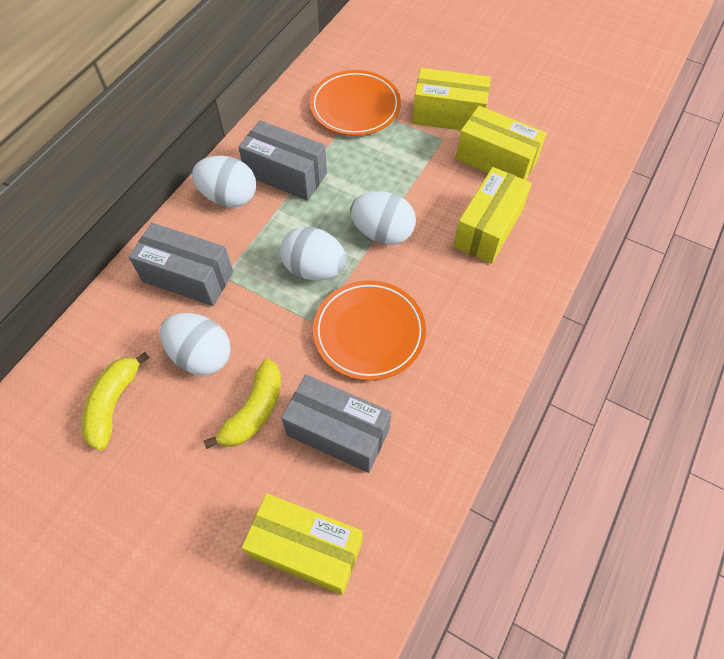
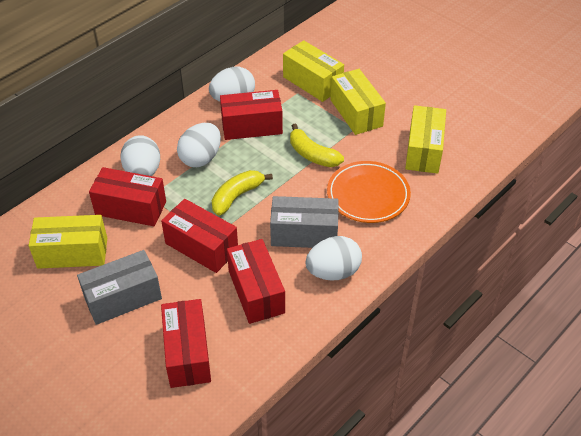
grey box: [129,223,233,306] [239,120,327,201] [281,375,391,473] = 3 -> [77,250,162,325] [270,196,339,248] = 2
orange plate: [310,70,401,136] [313,280,426,381] = 2 -> [327,161,411,223] = 1
red box: none = 0 -> [89,167,166,226] [161,199,238,273] [161,299,211,388] [220,90,283,140] [227,239,285,324] = 5

